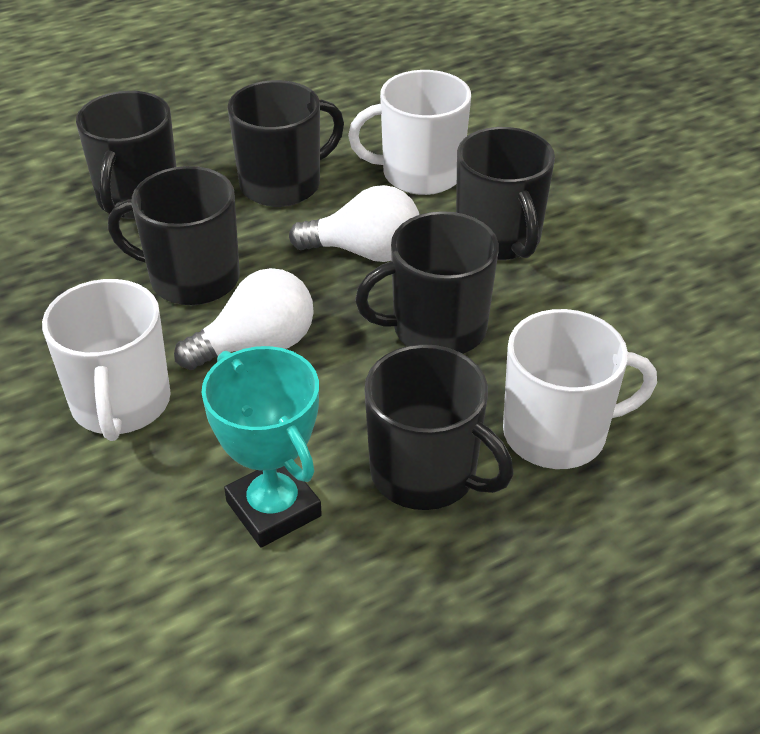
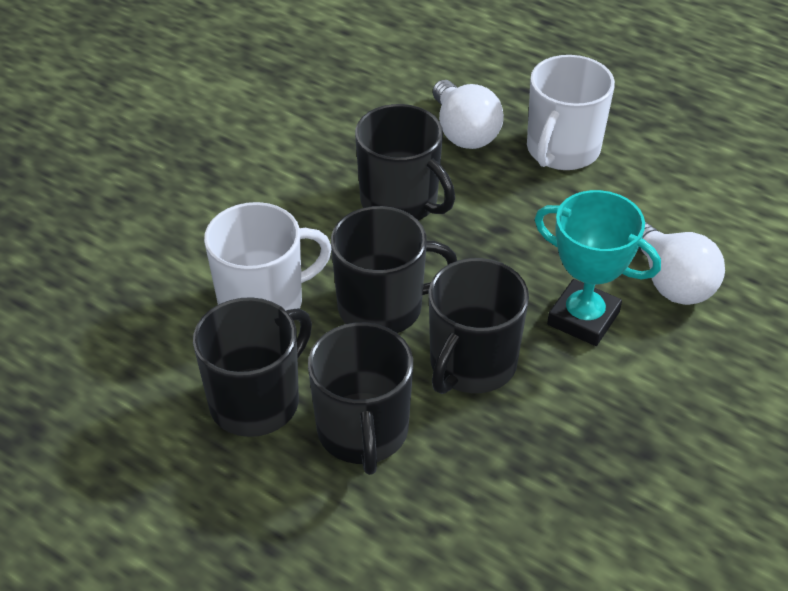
black mug: [76,91,176,219] [108,166,240,305] [227,80,344,207] [355,211,499,354] [365,344,514,510] [456,127,555,260] = 6 -> [193,297,312,437] [308,322,413,475] [331,206,457,333] [355,104,455,220] [429,258,529,394] = 5
white mug: [42,279,171,441] [348,70,471,195] [503,309,657,469] = 3 -> [204,202,331,310] [527,55,615,170] = 2

